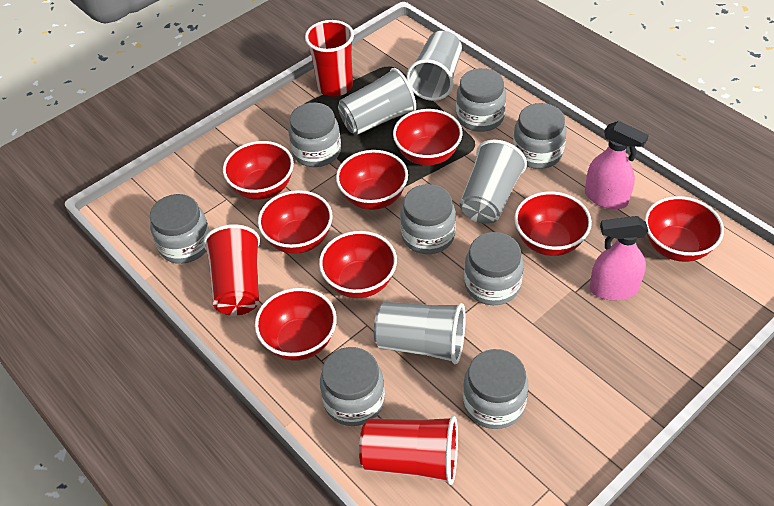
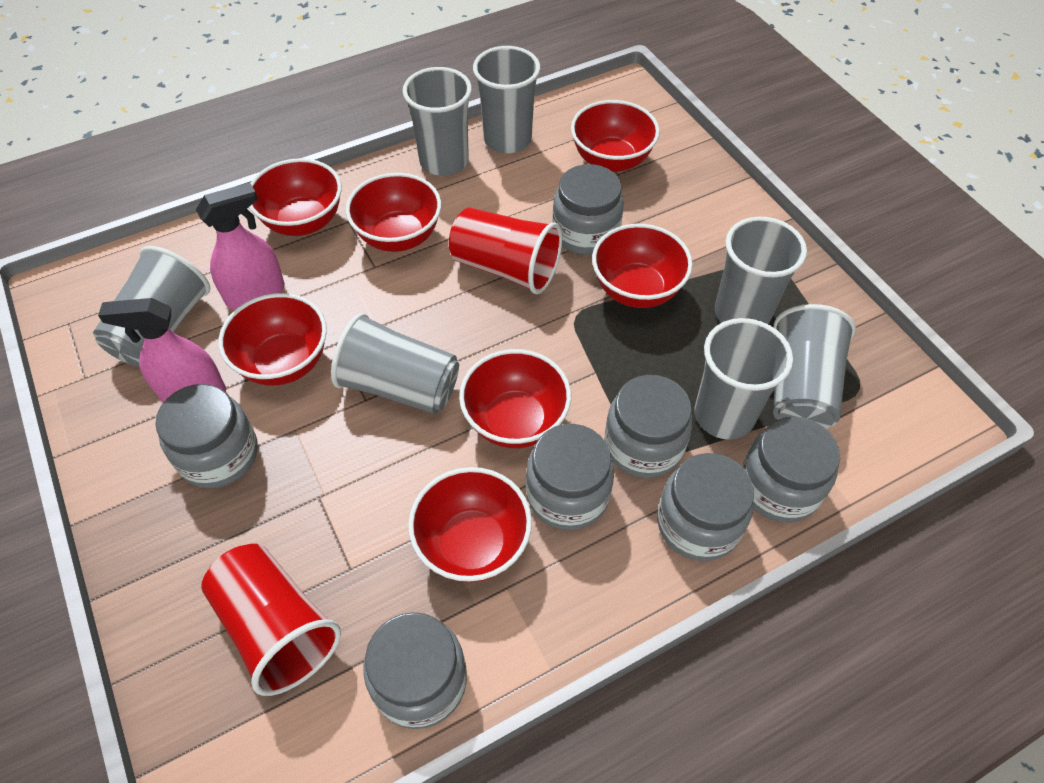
grey cup: [338,68,416,135] [374,302,466,364] [406,31,462,101] [460,140,527,224] = 4 -> [93,246,210,366] [331,313,459,414] [402,67,472,176] [473,46,540,153] [694,318,793,440] [715,217,807,324] [773,304,856,429] = 7
grey jar: [150,194,210,264] [288,103,341,167] [320,347,385,426] [400,184,456,254] [456,68,506,132] [463,349,529,429] [464,232,524,305] [513,103,566,169] = 8 -> [155,384,258,488] [363,612,467,729] [526,424,614,530] [552,164,624,255] [604,375,693,478] [657,453,754,561] [742,417,840,522] = 7
red bowl: [223,141,294,200] [255,288,337,361] [258,190,332,254] [319,231,397,298] [336,150,408,210] [393,109,463,166] [514,191,592,256] [644,196,724,262] = 8 -> [218,293,327,386] [249,158,342,236] [346,173,441,252] [408,467,532,582] [459,349,571,448] [571,100,660,172] [592,224,693,308] = 7
red cup: [203,224,260,316] [305,20,354,97] [359,416,458,485] = 3 -> [201,544,341,696] [449,207,562,294] = 2

